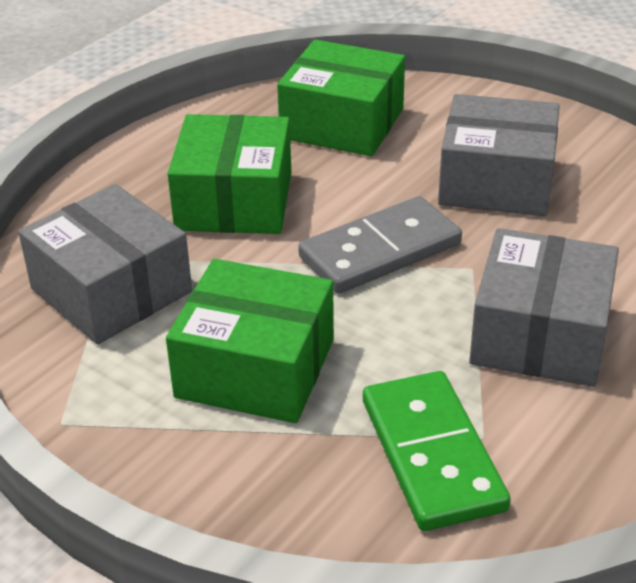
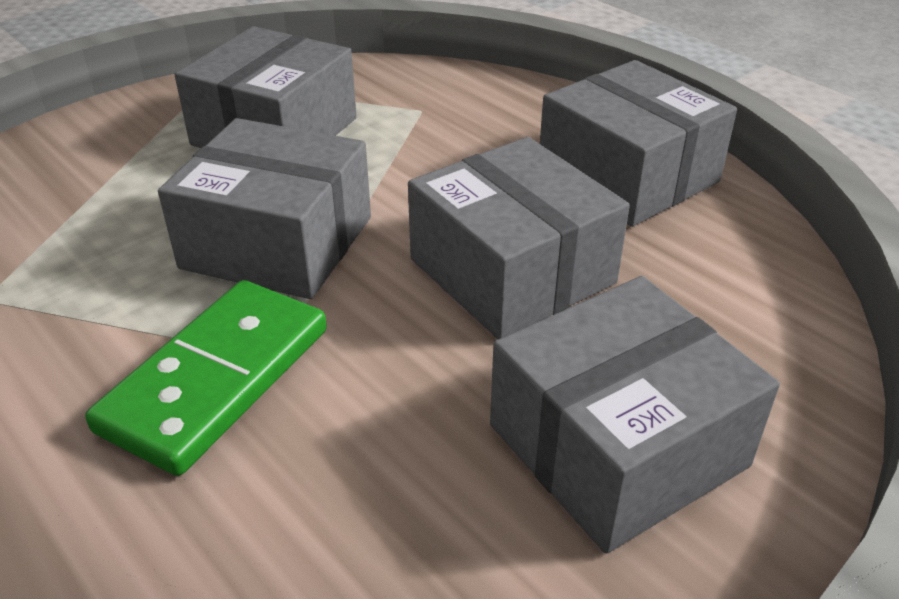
green box: [166,259,334,423] [168,114,291,234] [277,40,405,156] = 3 -> none = 0
grey box: [18,184,192,345] [438,94,560,216] [469,228,619,387] = 3 -> [158,118,371,299] [175,26,357,148] [408,137,630,339] [490,276,780,554] [540,60,737,227] = 5
grey domino: [298,196,462,294] = 1 -> none = 0

